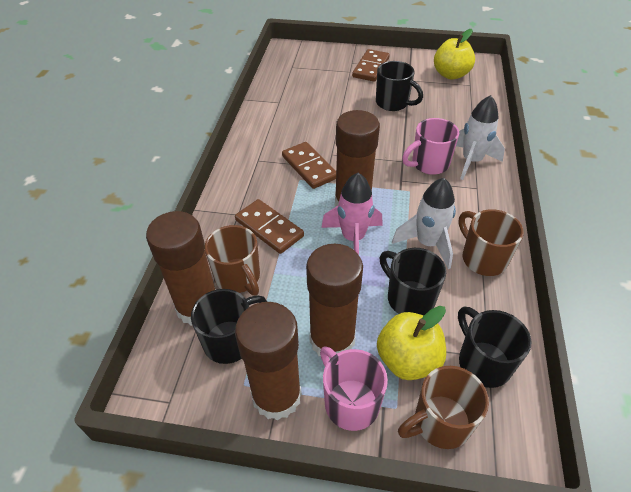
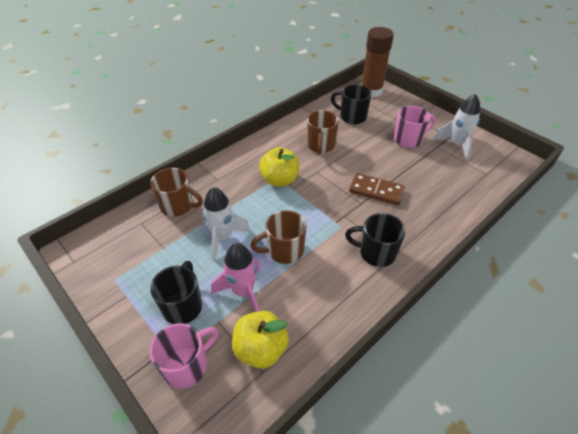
black mug: [191,289,267,364] [376,61,423,111] [380,248,446,315] [458,307,532,388] = 4 -> [150,261,202,324] [331,84,372,124] [345,213,406,267] = 3
brown domino: [235,199,304,254] [282,142,336,189] [352,49,390,82] = 3 -> [349,173,405,205] = 1
brown glue stick: [146,211,216,326] [235,302,302,420] [306,244,363,359] [335,110,380,206] = 4 -> [361,27,394,97] = 1

